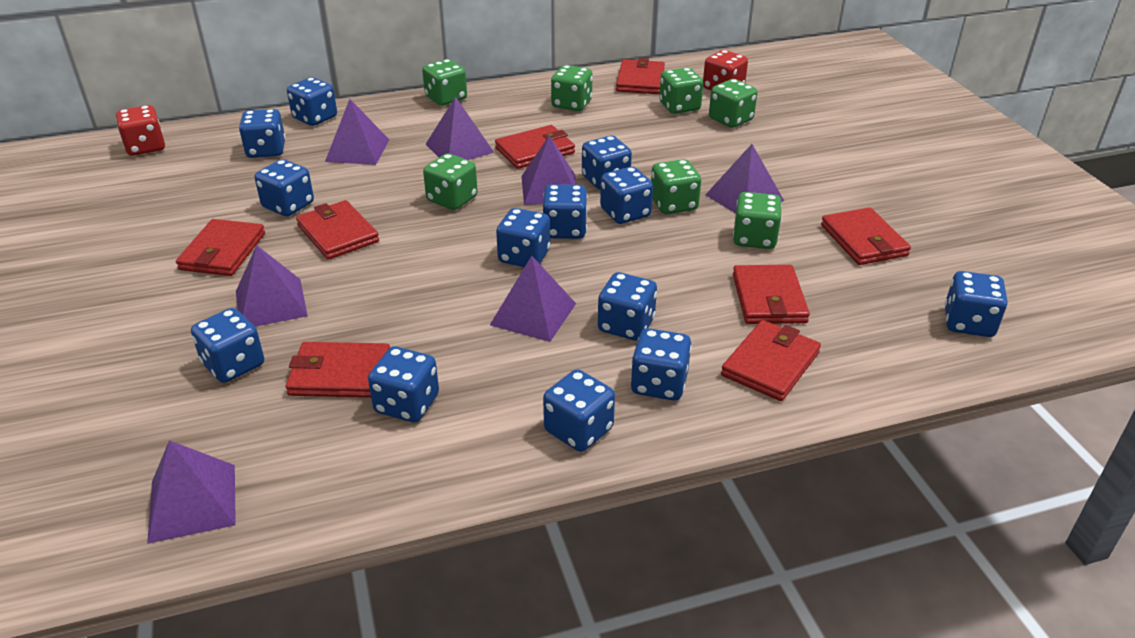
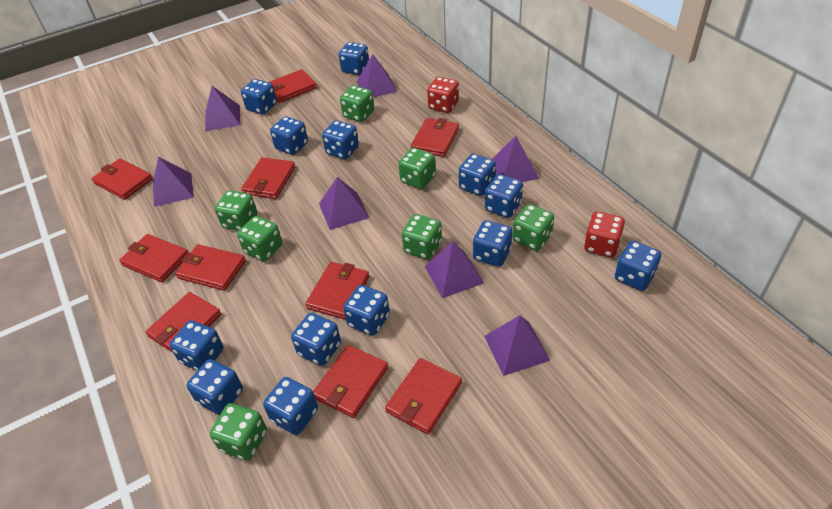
red wallet: [176,219,265,276] [286,342,390,398] [296,200,379,260] [495,125,575,169] [616,58,665,94] [721,320,821,401] [733,265,810,324] [821,207,911,265] = 8 -> [92,159,153,200] [119,234,189,282] [145,292,221,353] [175,244,246,291] [241,157,295,199] [269,69,317,103] [305,262,369,320] [313,345,388,418] [385,358,462,434] [411,118,459,157] = 10

